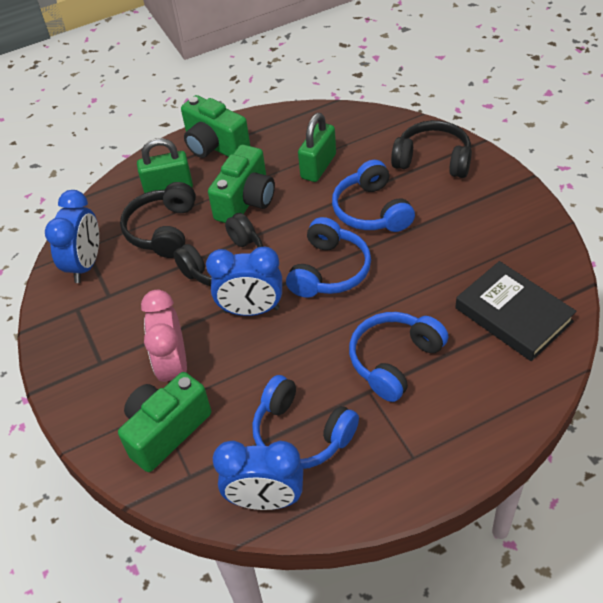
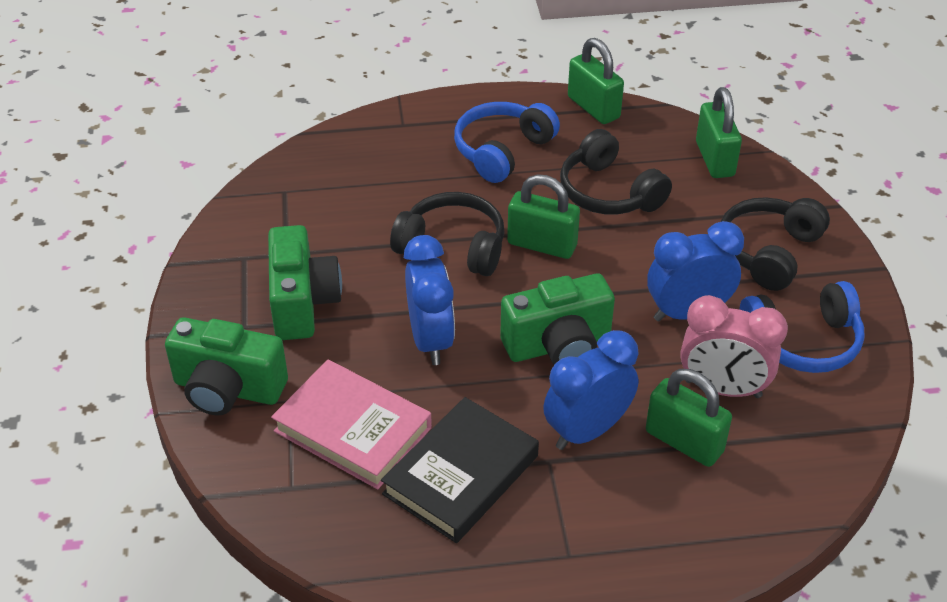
blue headphones: [252,375,359,469] [286,217,371,298] [332,160,415,232] [349,312,448,402] = 4 -> [454,102,560,183] [739,281,864,373] = 2
green padlock: [137,138,193,193] [298,113,336,182] = 2 -> [507,174,580,259] [568,38,624,124] [646,369,732,467] [696,87,742,178] = 4
pink book: none = 0 -> [271,360,432,489] = 1

